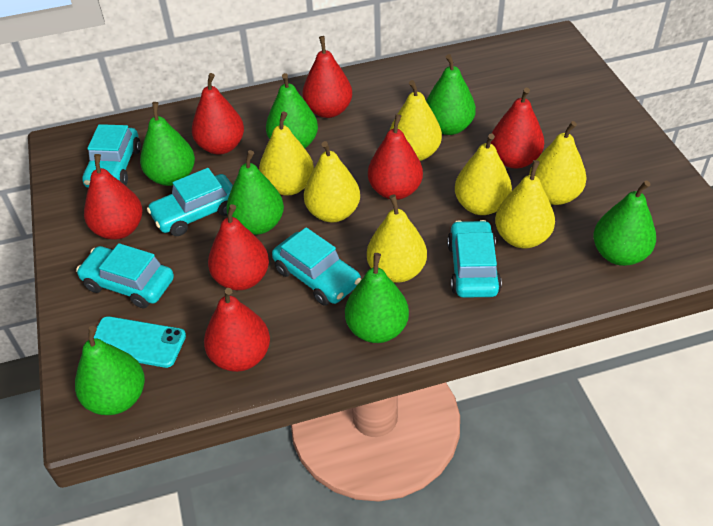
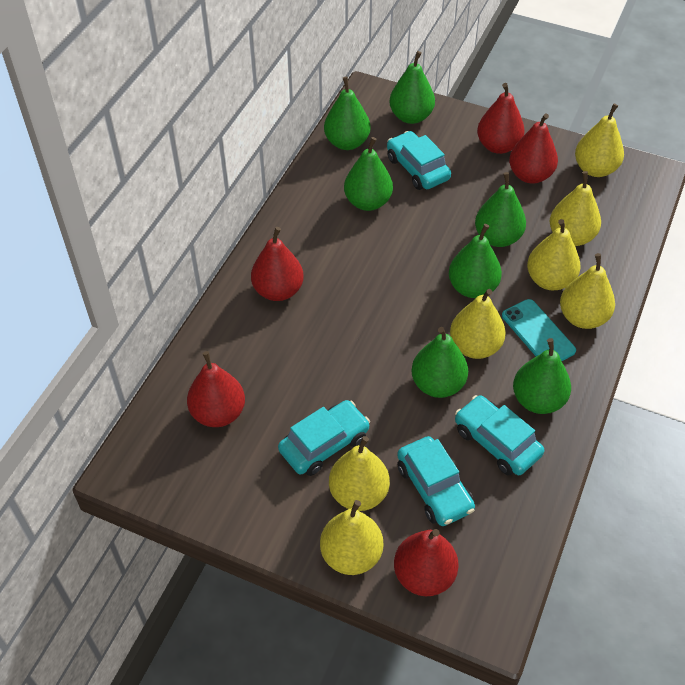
red pear: [84,154,143,240] [192,73,244,154] [204,288,270,372] [208,204,269,290] [302,36,352,118] [368,114,423,200] [491,88,544,168] = 7 -> [187,351,245,427] [251,227,304,301] [394,529,459,596] [477,83,525,154] [509,113,558,184] = 5
turquoise car: [76,243,174,308] [82,124,141,188] [147,168,233,236] [272,227,361,306] [447,220,502,298] = 5 -> [278,400,370,476] [387,131,451,190] [397,436,475,526] [455,395,544,475] = 4

